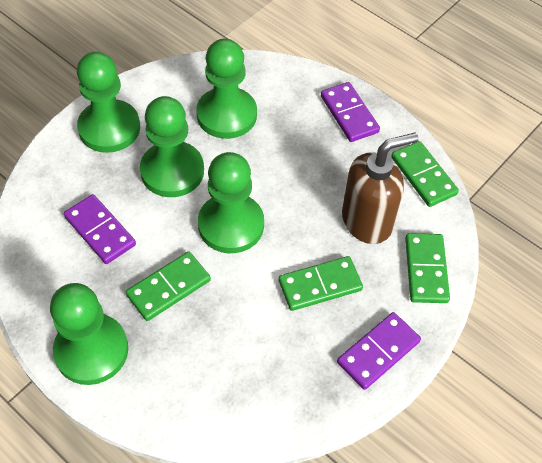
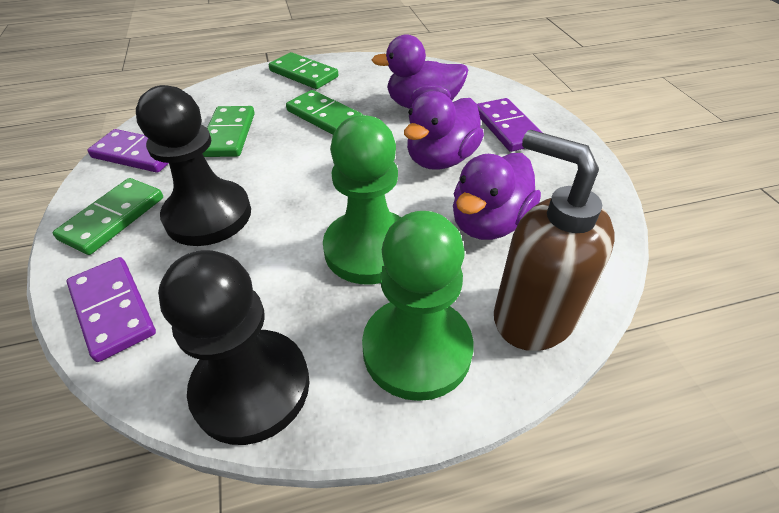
black pawn: none = 0 -> [136,85,251,246] [158,250,309,445] = 2
green pawn: [50,283,128,385] [77,52,140,153] [140,96,204,197] [196,38,257,139] [198,152,264,253] = 5 -> [323,115,402,285] [362,211,474,401] = 2
purple duck: none = 0 -> [372,34,468,109] [404,91,484,170] [453,153,541,240] = 3

